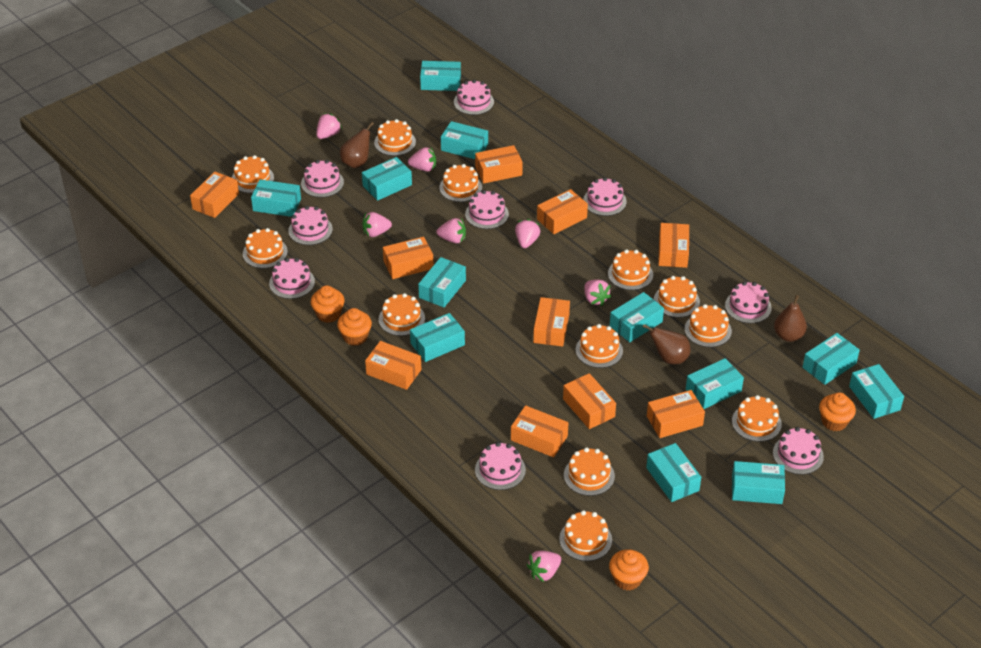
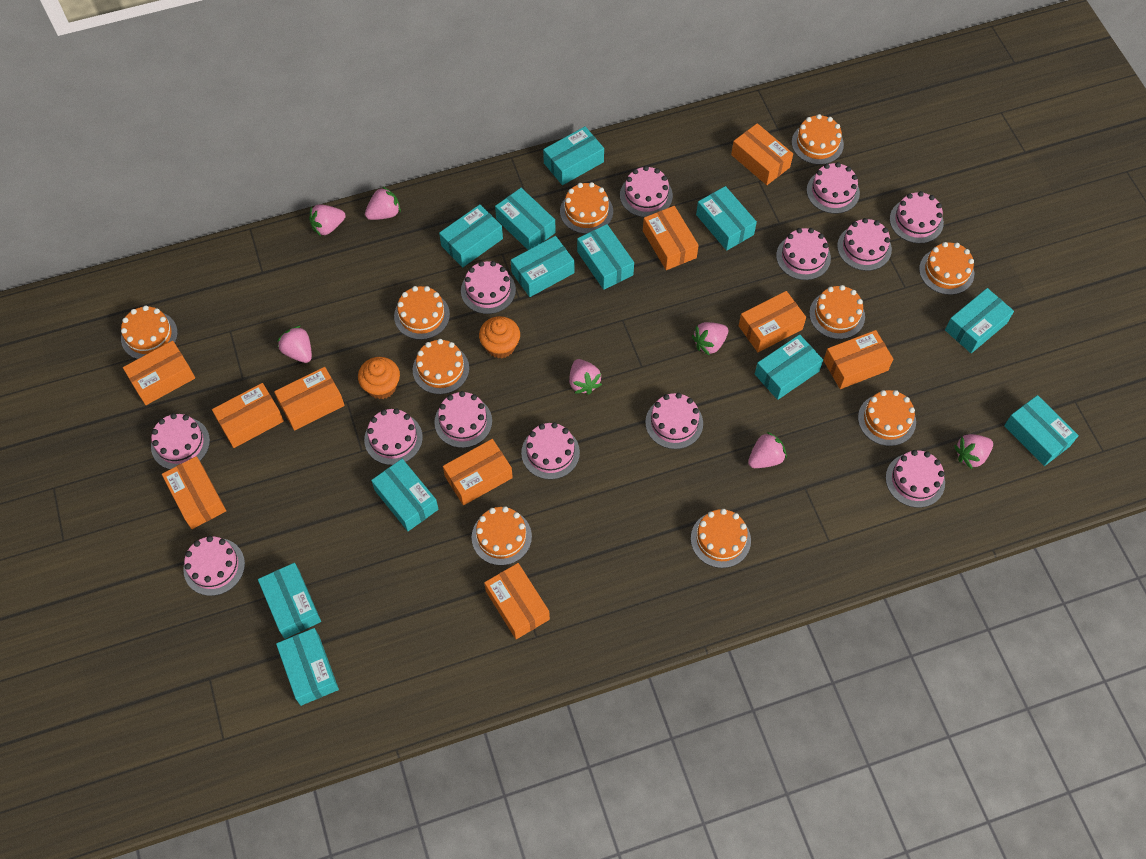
brown pear: [340,122,374,168] [642,324,691,364] [774,295,807,342] = 3 -> none = 0
orange cake: [232,155,274,193] [243,228,288,268] [374,119,416,156] [379,293,425,336] [439,164,482,202] [559,510,612,561] [564,447,615,496] [576,324,623,368] [608,249,653,290] [654,276,700,318] [685,304,732,347] [732,395,782,442] = 12 -> [121,305,178,359] [394,286,450,340] [413,339,469,394] [472,506,532,565] [560,182,613,234] [691,509,751,568] [792,114,844,165] [809,285,865,339] [858,390,916,446] [919,242,974,295] = 10
orange cupcake: [310,285,345,323] [337,308,372,346] [609,549,649,590] [819,392,856,431] = 4 -> [358,357,400,399] [479,316,520,358] = 2
pink cake: [269,258,315,299] [288,206,333,245] [301,160,344,198] [454,80,494,115] [465,190,509,229] [475,442,526,490] [583,177,627,216] [725,281,772,323] [773,427,824,475] = 9 -> [151,413,210,469] [183,536,245,596] [364,408,423,465] [434,391,492,448] [461,261,516,314] [521,422,580,480] [620,166,673,217] [645,393,703,449] [776,228,831,280] [807,162,860,214] [837,218,892,271] [886,450,945,508] [890,191,944,244] = 13

